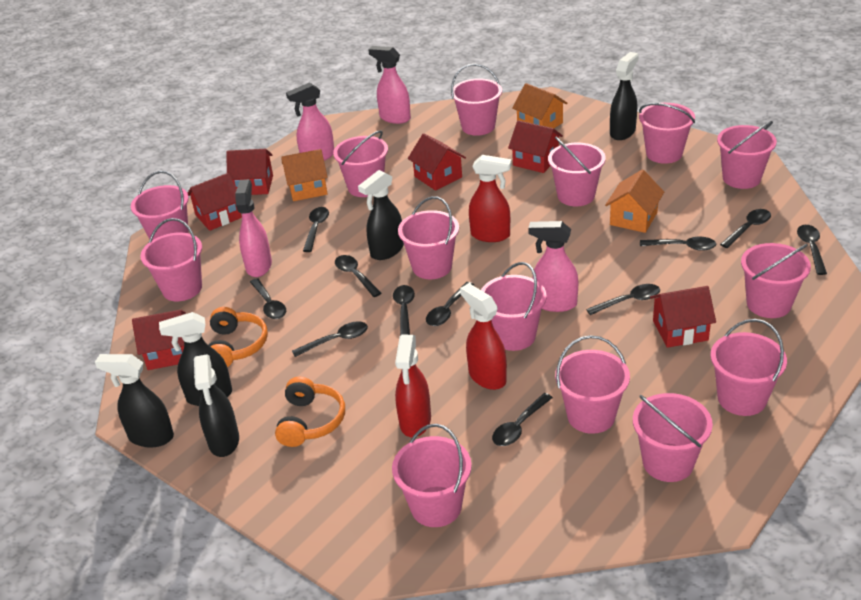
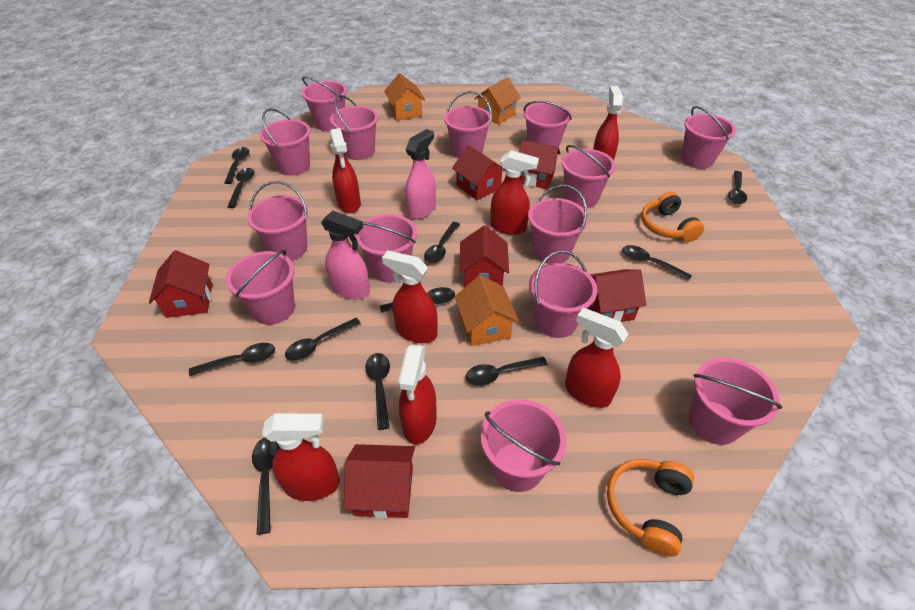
black spray bottle: [95,354,174,448] [159,312,232,406] [194,354,239,457] [358,170,404,260] [610,52,639,140] = 5 -> none = 0
pink spray bottle: [235,179,272,277] [286,83,334,161] [368,46,411,124] [528,221,578,312] = 4 -> [321,211,370,299] [405,129,436,219] = 2
red spray bottle: [395,335,431,437] [460,284,507,390] [469,155,511,242] = 3 -> [262,414,340,501] [330,128,361,213] [382,250,438,343] [398,344,436,444] [490,150,539,235] [565,307,628,408] [593,86,623,160] = 7

